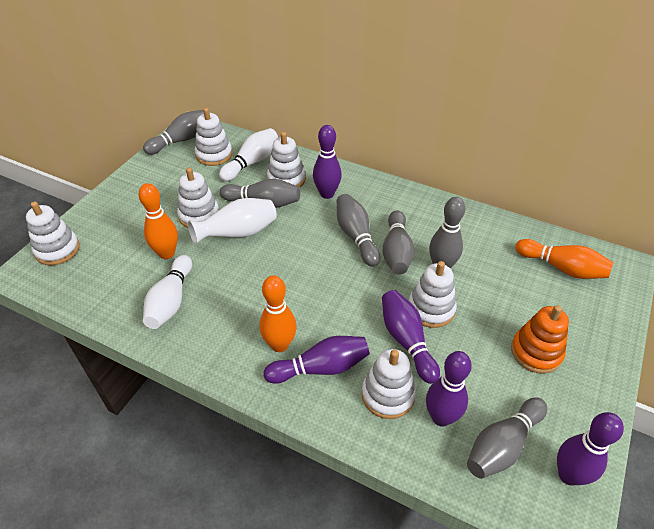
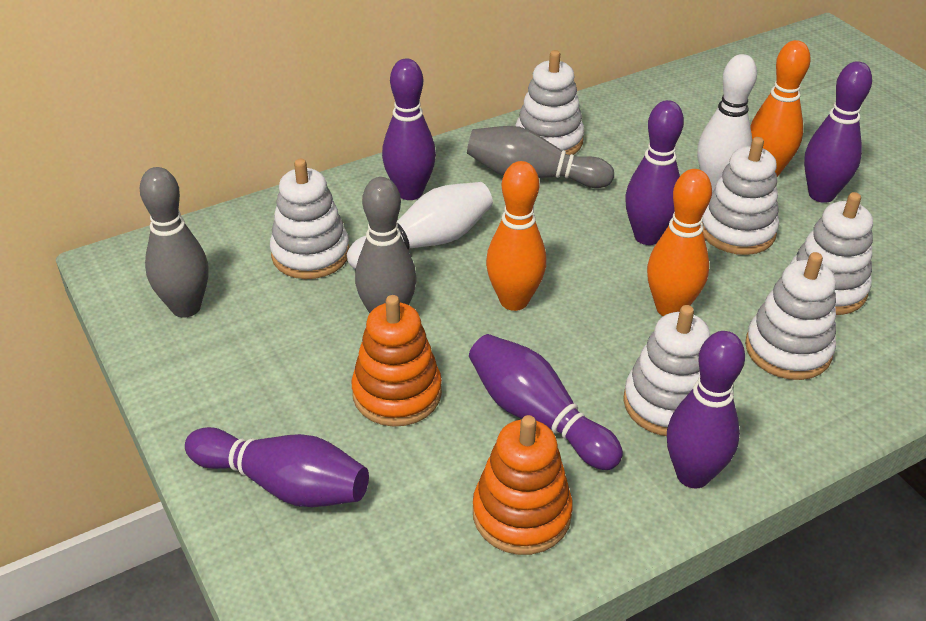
grey bowling pin: [143,110,204,155] [220,179,300,208] [337,194,380,267] [382,210,415,275] [429,197,465,268] [467,397,547,479] = 6 -> [140,167,209,318] [355,177,417,313] [467,126,614,188] = 3
orange stacking toy: [511,305,569,374] = 1 -> [351,295,442,427] [473,415,573,555] = 2
purple bowling pin: [264,336,370,384] [313,125,342,199] [382,290,440,384] [426,351,472,427] [557,412,624,486] = 5 -> [185,427,369,507] [382,59,436,200] [469,334,623,470] [625,100,684,245] [667,331,745,488] [804,61,872,203] = 6
white vase: [188,198,277,244] = 1 -> none = 0

